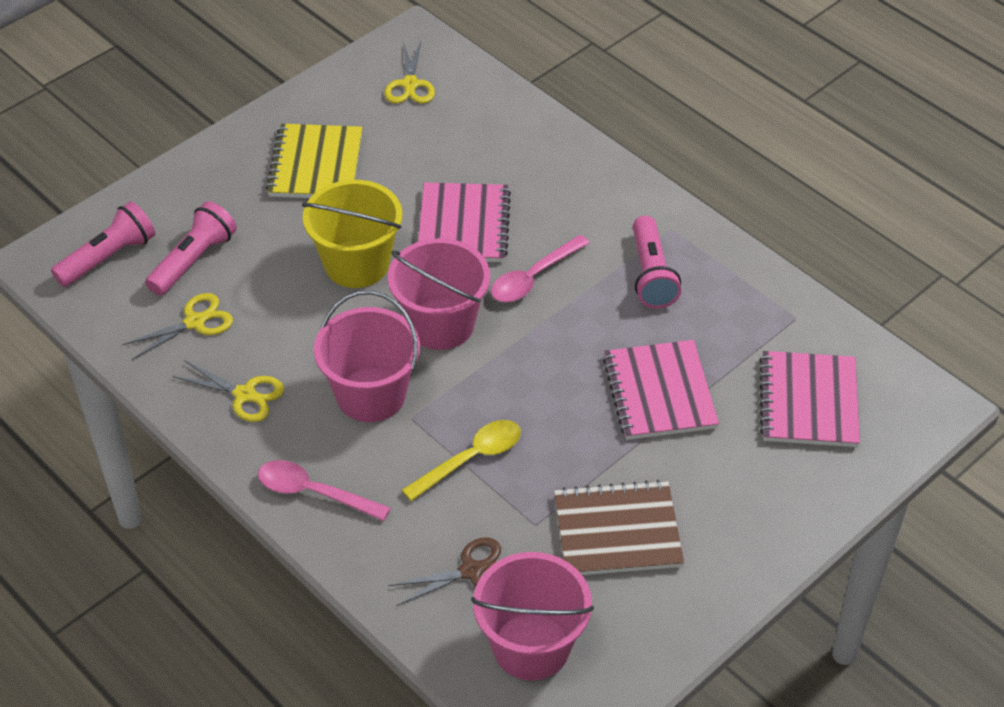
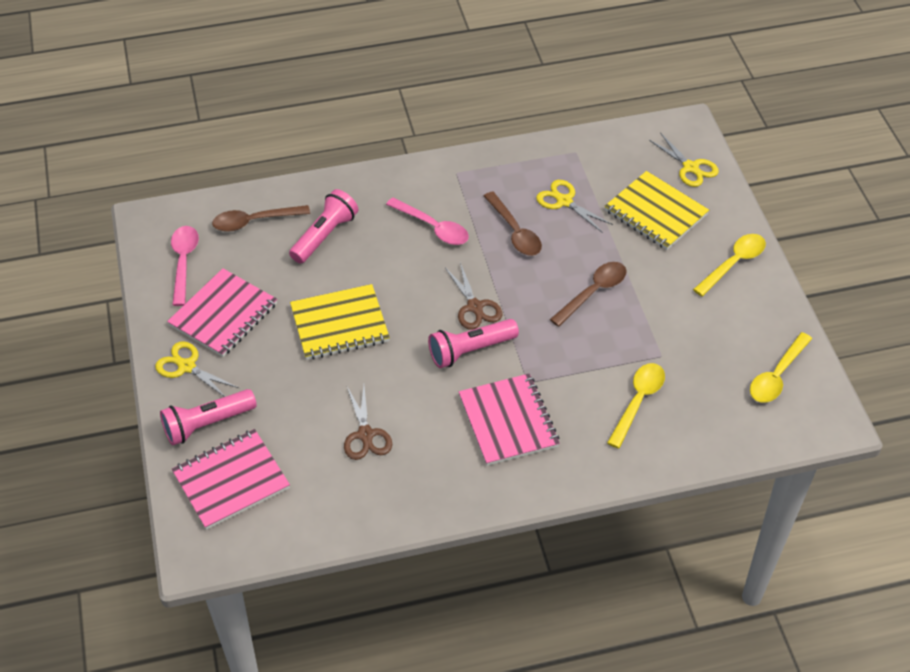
brown notebook: [554,480,684,575] = 1 -> none = 0
brown scissors: [388,538,501,606] = 1 -> [344,386,392,460] [445,262,502,330] = 2
brown spoon: none = 0 -> [212,205,310,232] [484,192,542,256] [550,262,627,327] = 3
pink bucket: [314,291,420,422] [388,238,490,350] [471,552,594,681] = 3 -> none = 0
yellow bucket: [302,180,402,288] = 1 -> none = 0
yellow notebook: [266,124,363,198] = 1 -> [290,284,390,360] [604,171,709,250] = 2
yellow spoon: [402,420,521,501] = 1 -> [607,363,665,449] [693,234,766,296] [750,332,812,403] = 3

